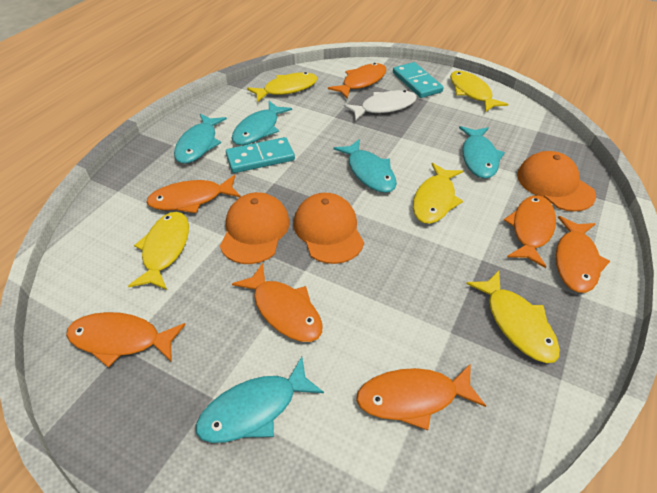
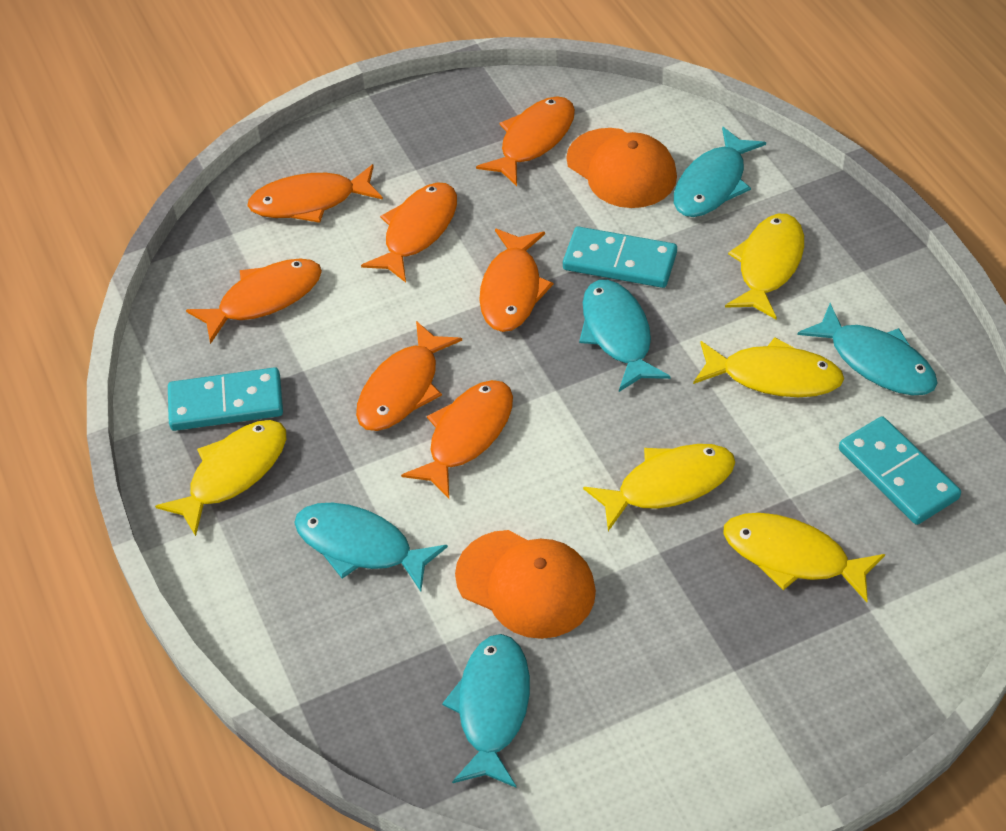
orange cap: [220,192,290,264] [294,193,364,264] [517,151,596,212] = 3 -> [455,530,596,639] [566,128,677,208] = 2
turquoise domino: [226,137,295,173] [393,62,443,98] = 2 -> [168,367,283,431] [563,227,677,288] [839,416,961,525] = 3
white fish: [344,90,417,121] = 1 -> none = 0

